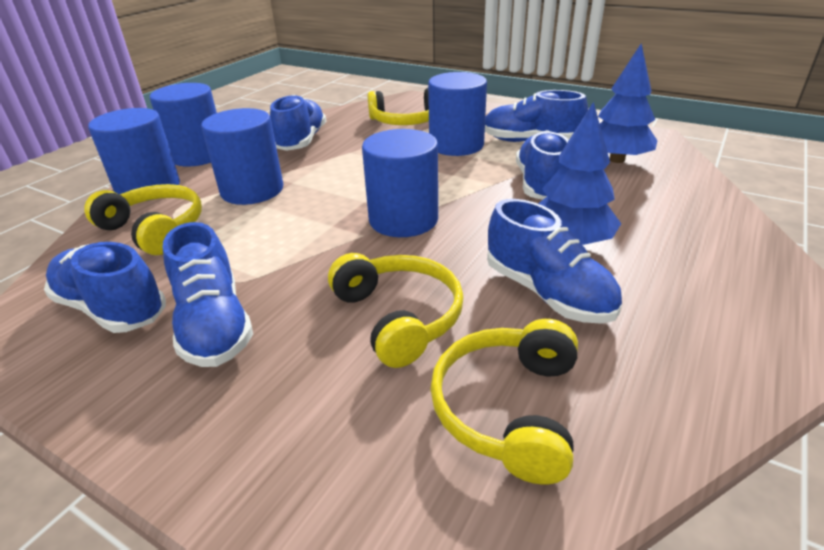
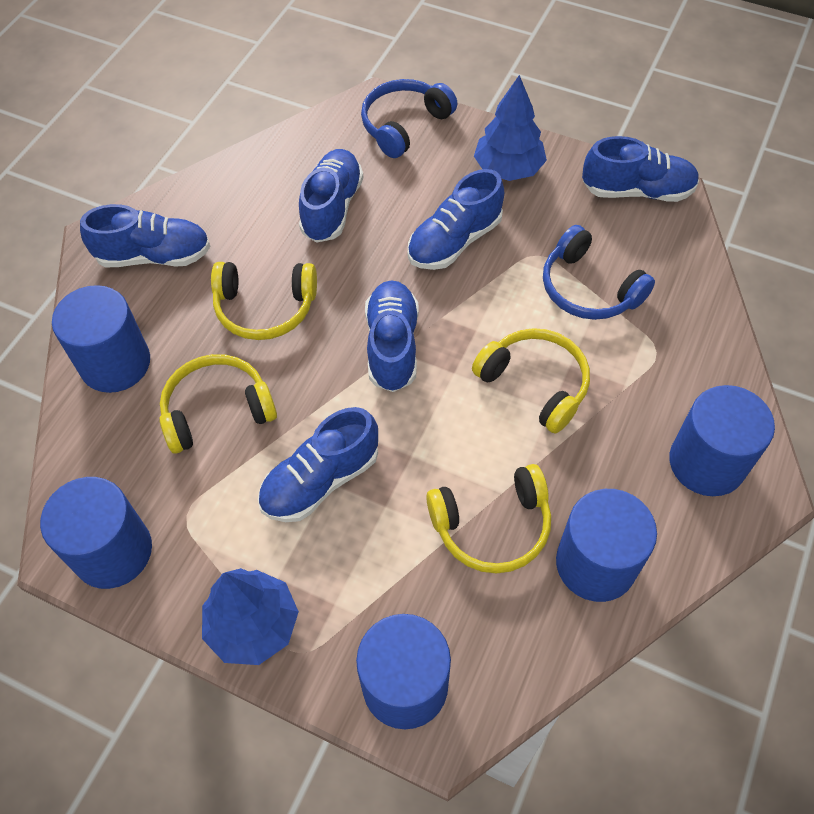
blue headphones: none = 0 -> [361,79,457,158] [543,225,655,320] = 2

